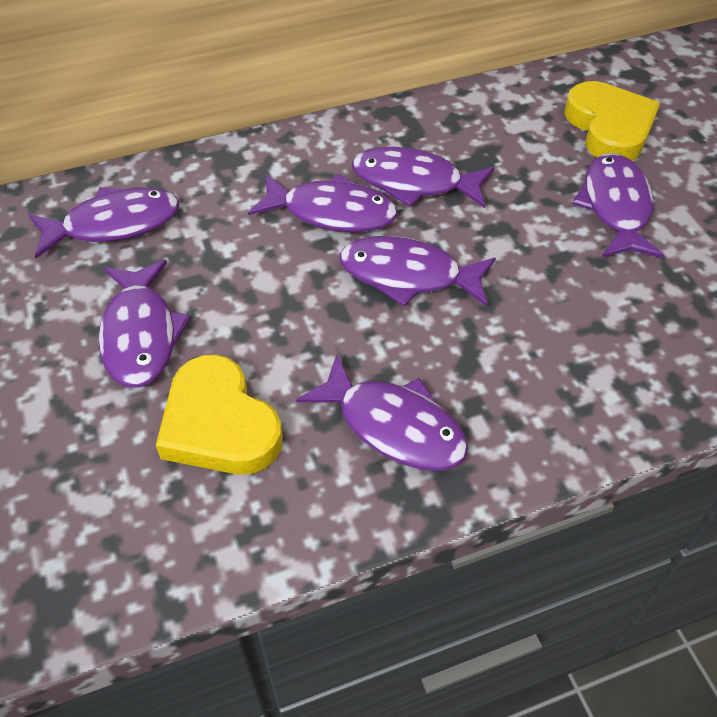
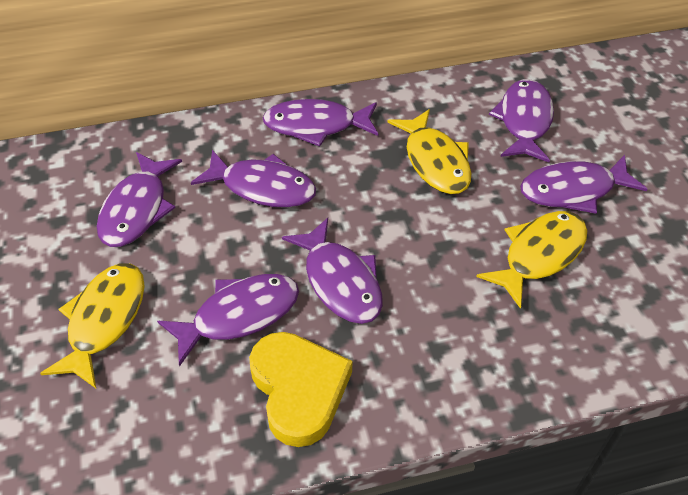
yellow fish: none = 0 -> [40,263,145,388] [387,109,471,194] [476,211,587,309] = 3
yellow heart: [156,354,283,475] [564,81,660,161] = 2 -> [249,332,352,447] = 1

